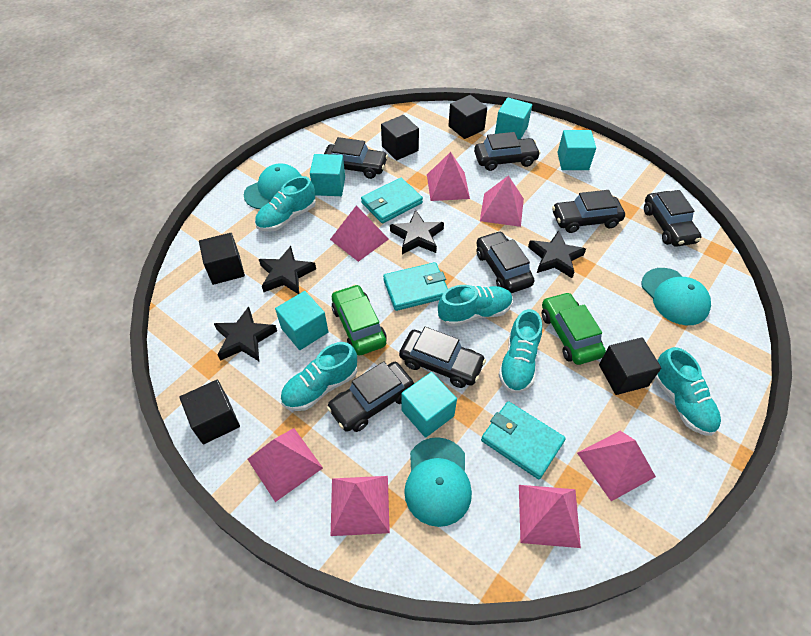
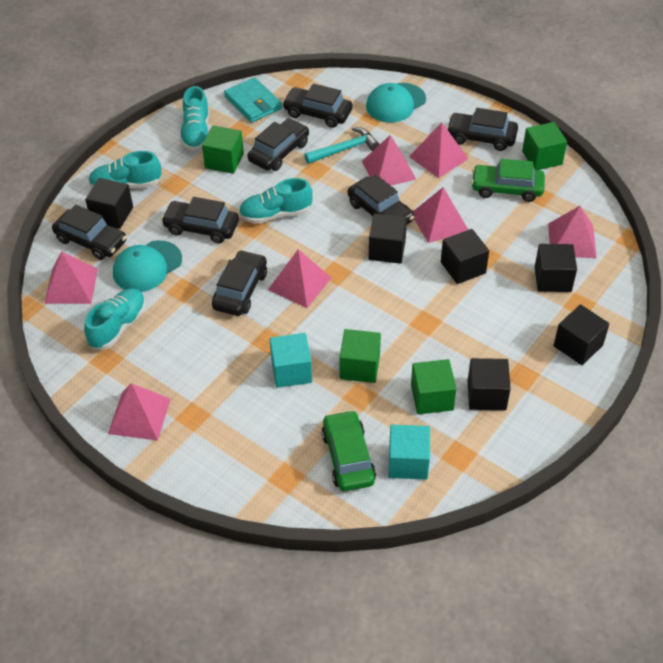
black cube: [179,380,240,445] [199,233,245,285] [381,115,419,160] [448,95,487,139] [599,337,661,395] = 5 -> [85,178,133,229] [369,214,407,264] [441,229,489,284] [467,358,511,410] [535,244,577,292] [554,304,609,365] = 6
black star: [214,306,277,361] [259,246,316,294] [390,210,444,254] [528,230,586,278] = 4 -> none = 0
green cube: none = 0 -> [202,125,244,174] [339,329,381,383] [411,359,457,414] [522,122,567,170] = 4
turquoise cap: [244,163,302,209] [404,437,472,527] [641,268,711,325] = 3 -> [113,240,182,292] [366,83,426,123] = 2
turquoise cube: [275,291,328,350] [310,154,345,196] [401,372,457,438] [495,97,532,139] [557,130,596,170] = 5 -> [270,333,312,388] [389,425,430,480] = 2
turquoise hammer: none = 0 -> [304,127,379,164] = 1
turquoise shoe: [255,176,316,232] [280,342,357,411] [438,285,513,326] [499,309,542,393] [654,347,721,436] = 5 -> [84,288,146,350] [88,151,162,188] [180,86,209,151] [239,178,313,224] = 4
turquoise wallet: [361,178,423,224] [383,262,448,311] [481,401,566,479] = 3 -> [224,77,282,123] = 1

